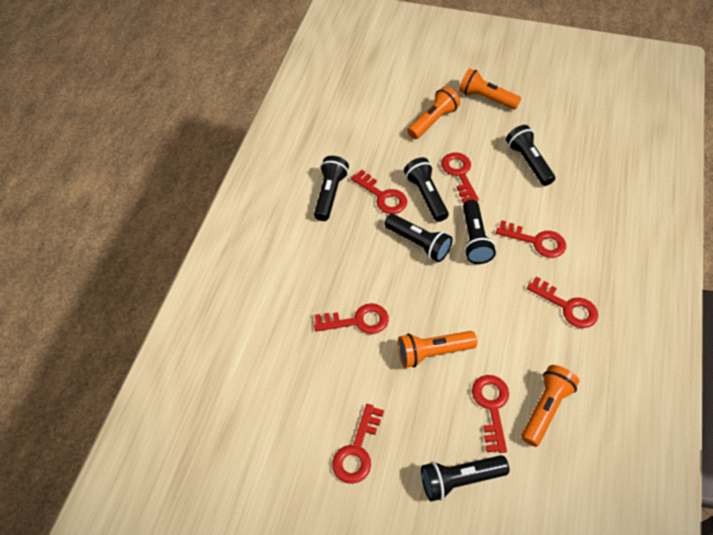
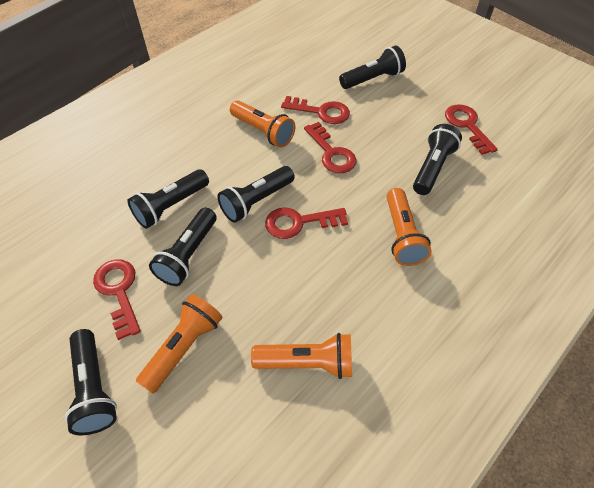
red key: [314,303,389,334] [332,404,384,484] [351,170,407,214] [441,152,479,204] [472,375,509,453] [496,220,566,258] [527,276,598,328] = 7 -> [93,259,141,340] [265,207,348,239] [281,96,350,124] [304,122,357,173] [445,104,498,155] = 5

